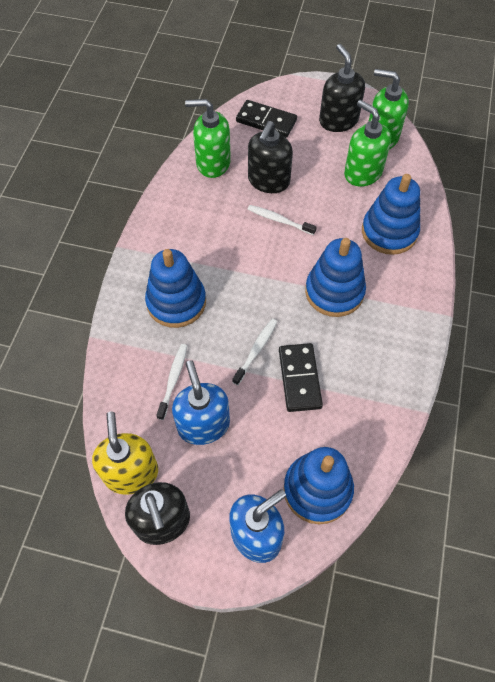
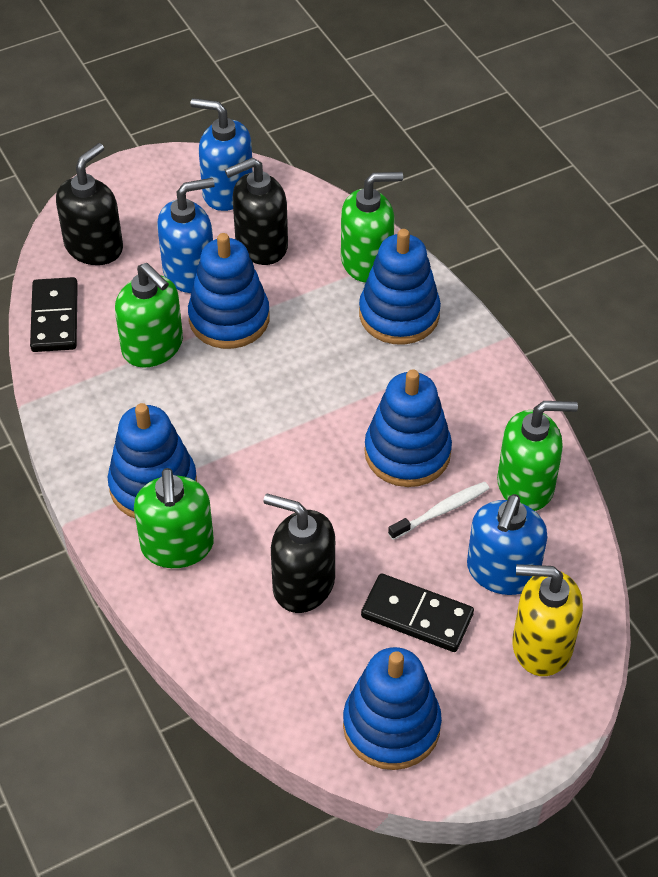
blue soap dispenser: [172,360,230,445] [229,489,286,563] = 2 -> [157,178,215,293] [190,98,253,211] [467,494,548,595] = 3
blue stacking toy: [145,249,206,328] [283,447,354,524] [305,238,366,317] [362,174,420,255] = 4 -> [108,403,197,518] [188,233,270,349] [343,647,442,770] [359,229,441,345] [364,369,452,487] = 5
green soap dispenser: [185,99,231,178] [344,100,391,187] [368,69,409,149] = 3 -> [115,263,183,368] [134,468,214,568] [341,172,403,283] [497,401,578,511] = 4
white toothbrush: [156,344,187,420] [232,319,277,385] [248,205,316,235] = 3 -> [388,482,490,540] = 1

